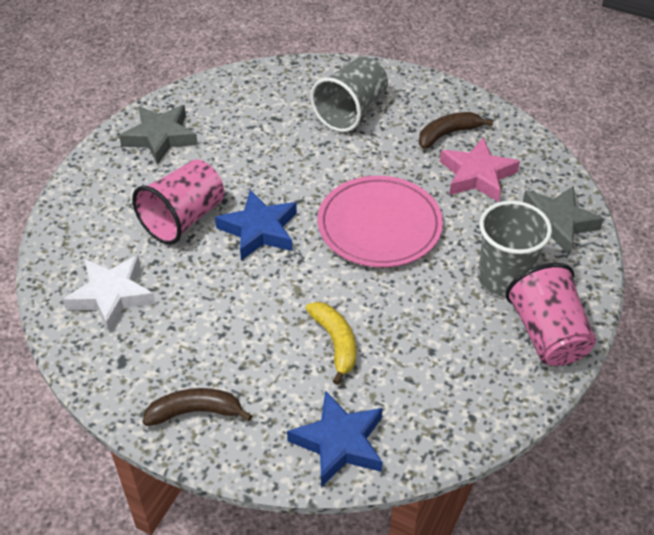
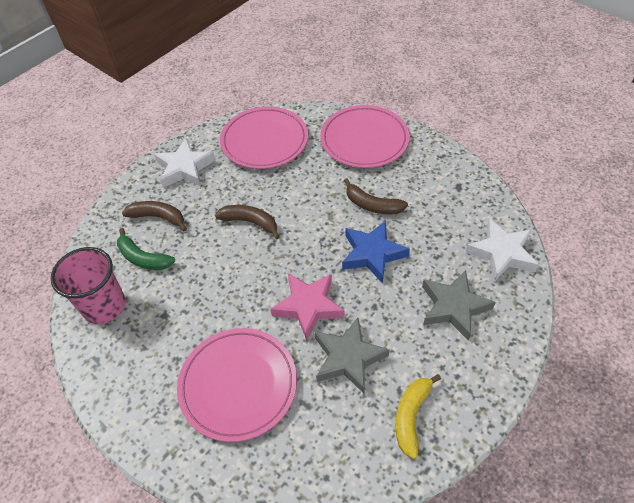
blue star: [215,190,297,260] [287,390,383,487] = 2 -> [342,220,410,283] = 1
brown banana: [142,388,253,426] [419,112,493,149] = 2 -> [122,201,187,231] [215,205,280,239] [344,178,408,215] = 3
green banana: none = 0 -> [117,228,175,270] = 1
grey cup: [310,56,388,132] [478,201,552,297] = 2 -> none = 0
pink cup: [132,159,224,245] [505,263,596,366] = 2 -> [51,247,126,324] = 1
pink plate: [318,176,443,267] = 1 -> [177,328,297,442] [220,107,308,169] [320,105,410,168] = 3
white star: [63,255,156,333] = 1 -> [154,138,216,188] [465,218,539,282] = 2

